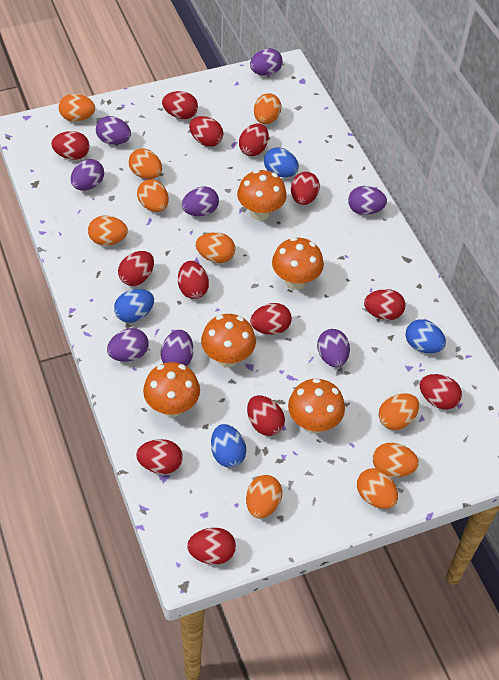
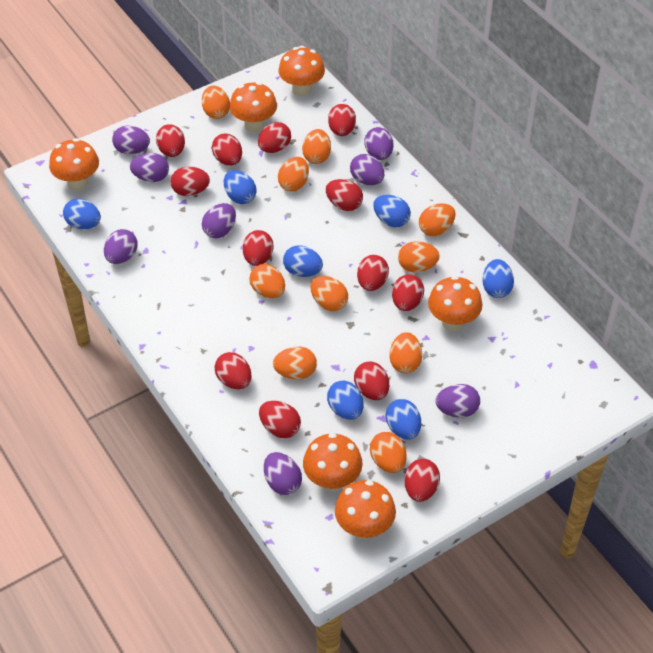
blue egg: [114,289,154,323] [211,424,246,468] [264,147,299,177] [406,319,446,353] = 4 -> [63,199,101,229] [224,170,257,204] [283,246,323,277] [327,381,364,420] [373,195,411,227] [386,399,421,440] [482,259,514,298] = 7
orange mushroom: [143,362,200,417] [201,314,256,367] [237,170,287,221] [272,237,324,290] [288,378,345,434] = 5 -> [49,138,99,191] [230,82,277,132] [278,47,325,97] [303,433,362,491] [335,480,396,539] [428,276,483,331] = 6

